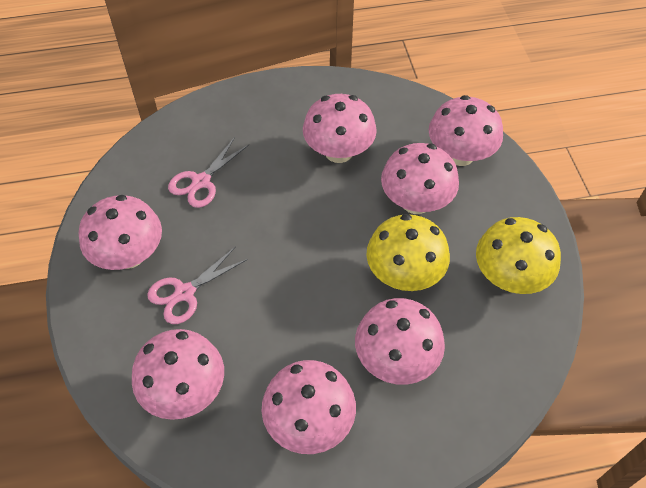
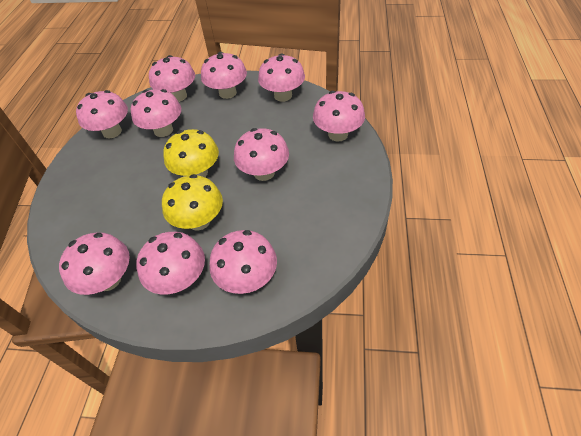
pink mushroom: [79,195,162,270] [132,329,224,420] [262,360,356,454] [303,94,377,163] [355,298,445,385] [381,143,459,214] [429,95,503,166] = 7 -> [59,232,130,295] [76,90,128,138] [131,89,181,137] [137,232,205,295] [149,55,195,102] [201,52,247,99] [210,230,277,294] [234,128,289,181] [258,53,305,102] [313,91,365,142] = 10
pink scissors: [147,246,248,324] [168,137,249,208] = 2 -> none = 0

